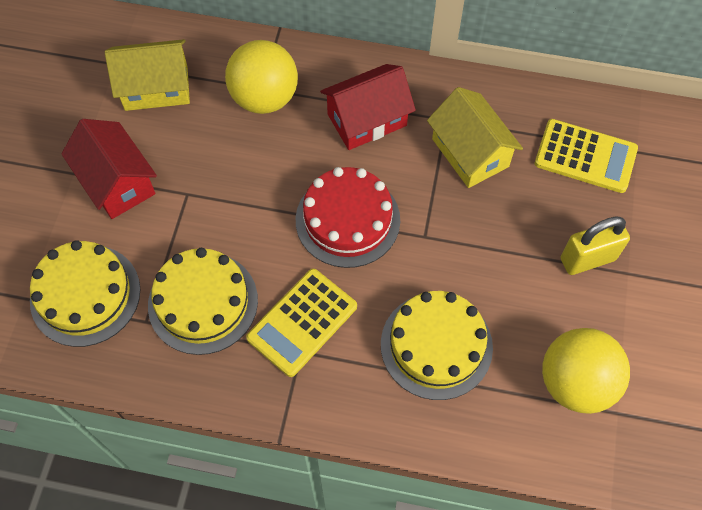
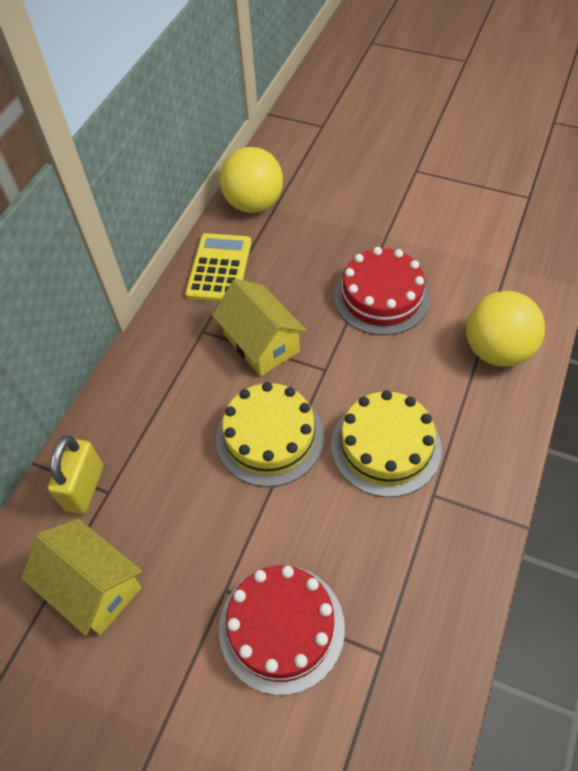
red cake: [296,167,400,268] = 1 -> [219,565,345,695] [334,247,430,335] = 2
red house: [61,119,157,219] [320,64,416,150] = 2 -> none = 0
yellow cake: [30,240,140,347] [148,248,258,355] [381,291,493,400] = 3 -> [216,382,324,487] [331,390,442,497] = 2
yellow calculator: [246,269,357,377] [535,119,638,193] = 2 -> [185,233,251,302] = 1

